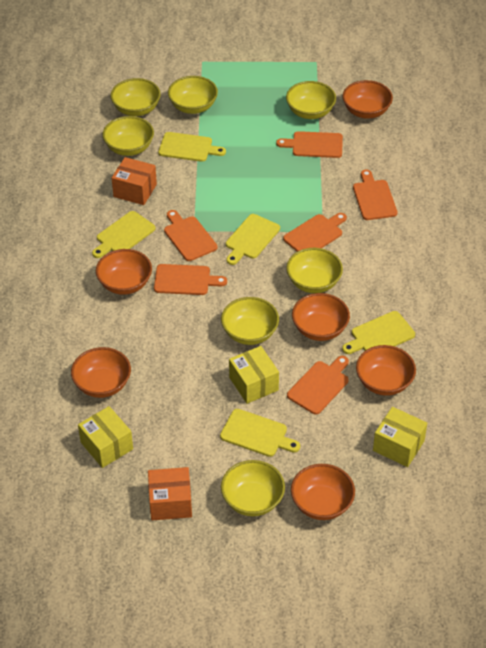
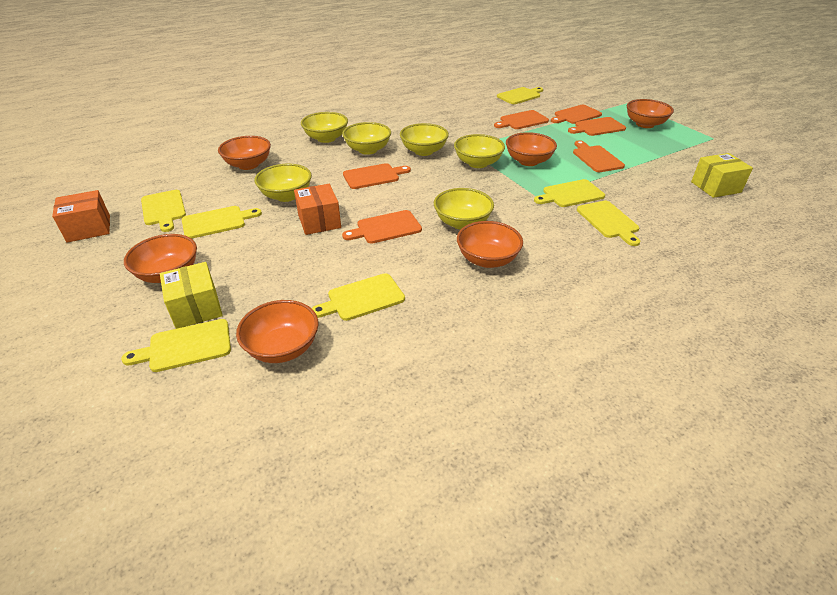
yellow bowl: [103,116,154,156] [110,78,161,116] [168,76,218,114] [221,297,279,345] [221,460,285,516] [286,81,336,119] [286,248,343,293] = 7 -> [255,164,312,202] [301,112,348,143] [342,122,391,155] [400,123,449,156] [434,188,494,230] [454,134,505,168] = 6
yellow box: [78,406,133,468] [229,346,279,404] [373,407,427,467] = 3 -> [160,262,223,329] [691,153,753,198] = 2
yellow cutting board: [92,211,156,258] [158,132,226,162] [220,409,300,457] [226,214,280,265] [342,311,415,354] = 5 -> [121,319,231,372] [141,190,186,232] [182,206,262,239] [312,273,405,321] [497,87,543,104] [534,179,605,207] [577,201,640,246] = 7

